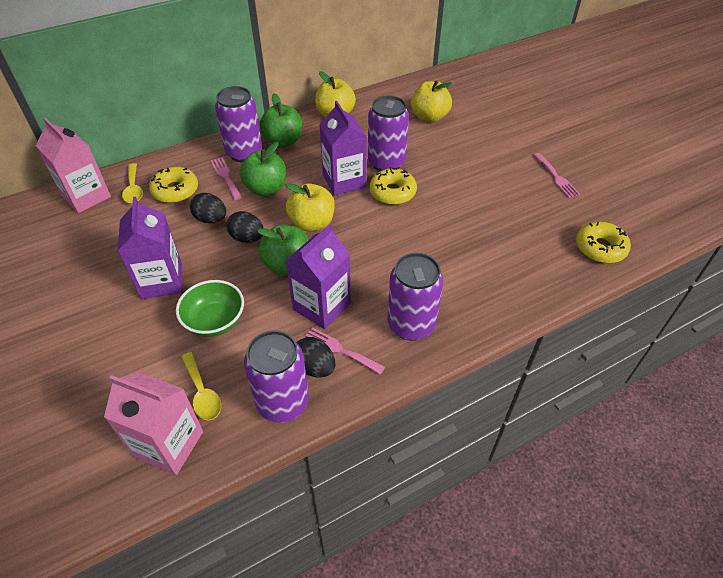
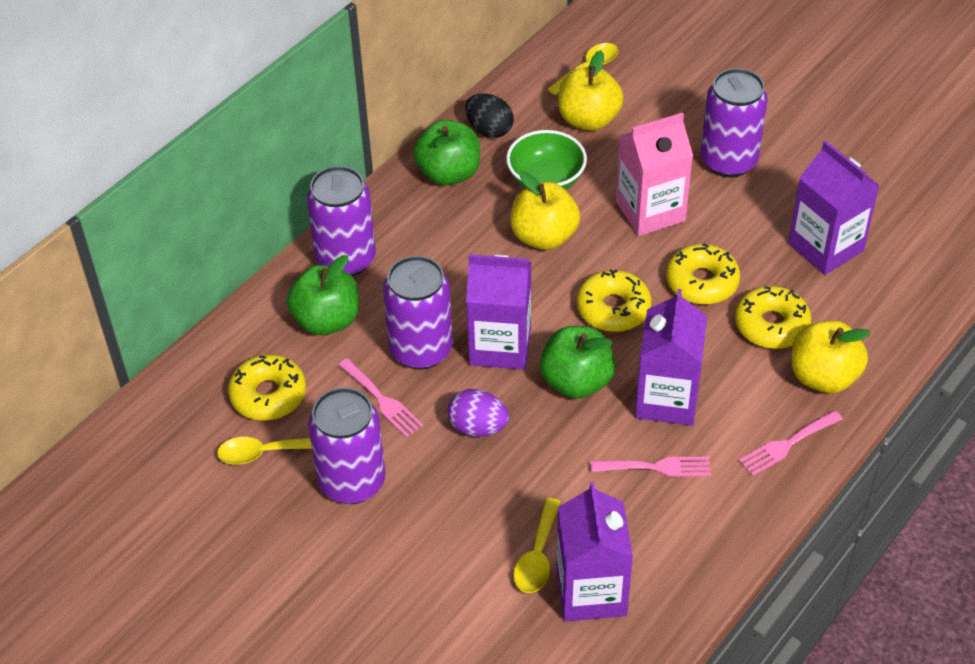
black egg: [190,193,226,223] [226,211,264,243] [297,337,335,377] = 3 -> [465,93,514,138] = 1
pink carton: [36,118,111,213] [104,372,203,475] = 2 -> [616,112,693,236] = 1
purple carton: [118,197,183,299] [286,224,351,329] [319,101,367,195] = 3 -> [466,254,531,370] [557,482,633,622] [635,289,707,426] [788,141,880,275] = 4
purple egg: none = 0 -> [447,389,509,437] = 1
yellow donut: [149,167,198,203] [370,167,417,205] [576,222,631,263] = 3 -> [228,354,306,421] [577,269,651,332] [666,243,740,304] [735,286,811,349] = 4
yellow spoon: [122,163,143,203] [181,352,221,420] = 2 -> [217,437,312,465] [513,498,561,593] [547,43,618,95] = 3

